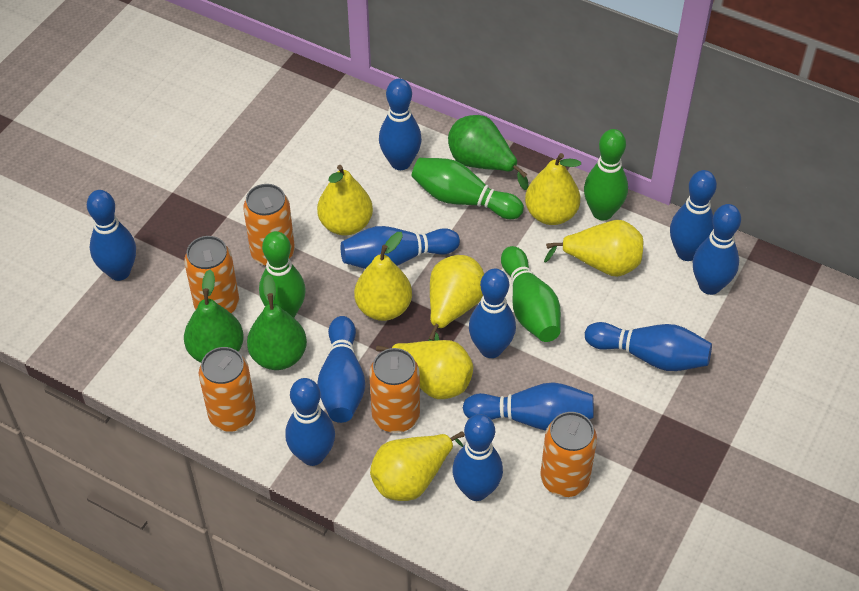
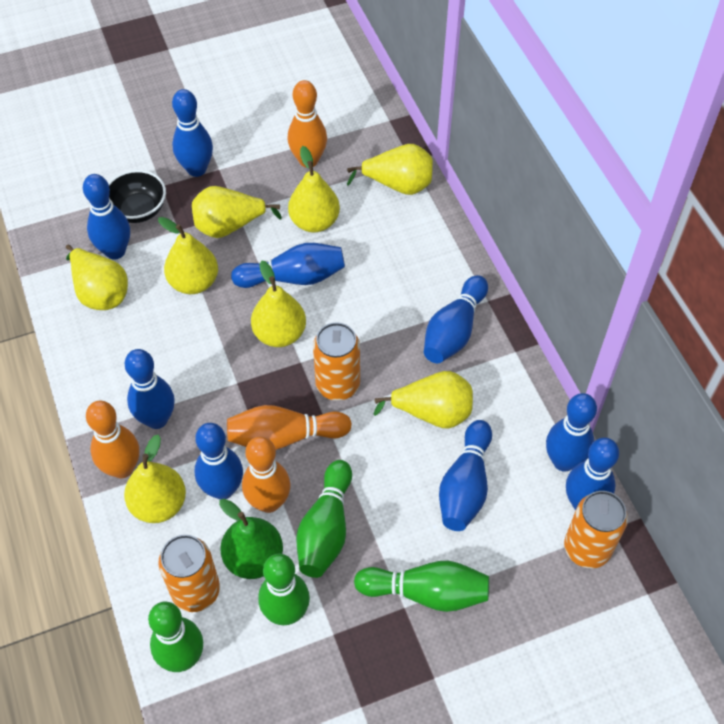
black bowl: none = 0 -> [108,170,166,223] = 1
blue bowling pin: [87,190,136,281] [285,378,335,466] [317,316,365,423] [341,226,460,269] [379,79,422,170] [452,414,503,501] [463,382,594,430] [469,268,516,358] [585,322,712,371] [670,170,717,261] [693,204,741,295] = 11 -> [83,174,130,259] [124,349,175,429] [172,89,213,177] [194,423,243,499] [231,243,345,288] [424,275,488,363] [439,420,492,531] [546,393,597,472] [566,438,619,510] = 9
green pear: [184,270,244,363] [247,275,307,370] [448,115,529,190] = 3 -> [219,499,283,579] = 1
orange bowling pin: none = 0 -> [86,401,139,478] [227,405,352,450] [242,436,291,513] [288,80,327,168] = 4
orange can: [184,236,239,313] [199,347,256,432] [243,184,295,266] [369,348,420,433] [541,412,597,497] = 5 -> [158,535,220,612] [313,322,360,401] [564,491,628,569] = 3
yellow pear: [317,165,373,235] [354,232,412,321] [370,431,465,501] [376,340,473,399] [429,255,484,341] [525,153,581,225] [544,220,643,277] = 7 -> [66,244,128,310] [124,435,186,523] [158,217,218,294] [192,186,282,238] [251,261,306,347] [288,146,340,233] [347,144,433,195] [374,371,473,429] = 8

